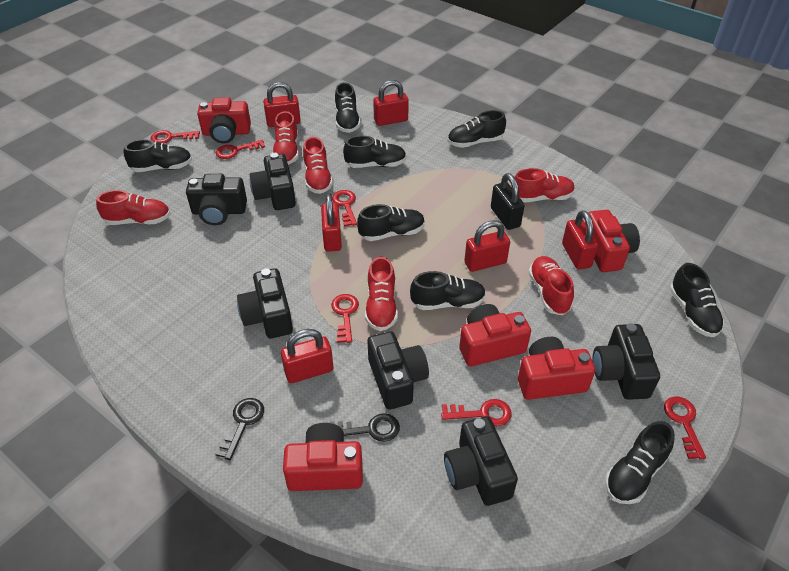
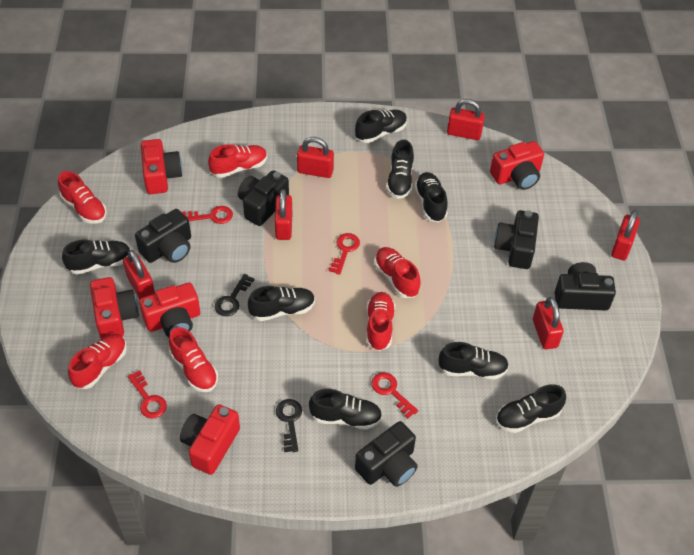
black camera: [186,174,247,225] [237,268,293,338] [250,153,296,210] [368,331,429,409] [444,416,518,506] [592,323,660,400] = 6 -> [135,209,191,263] [238,170,289,226] [355,421,418,487] [494,210,539,269] [555,262,616,310] = 5
black padlock: [491,173,525,230] = 1 -> none = 0
red key: [150,130,200,144] [216,140,265,159] [331,294,359,343] [332,190,357,227] [441,399,512,426] [664,396,706,459] = 6 -> [128,370,167,419] [182,206,233,224] [329,233,360,275] [371,372,418,418] = 4

